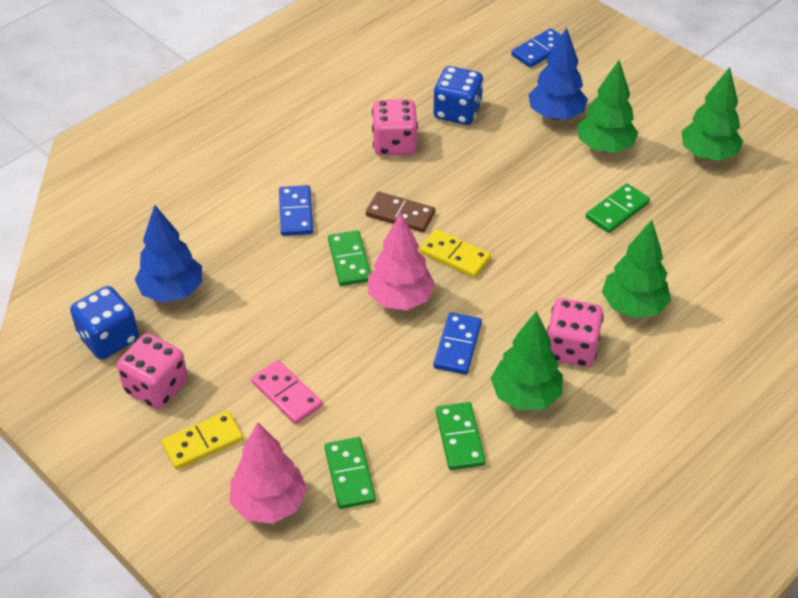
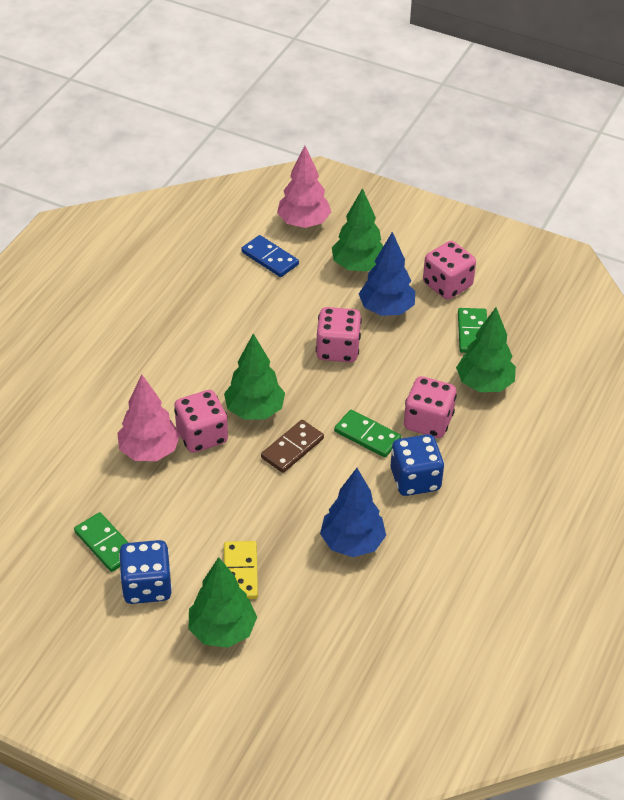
blue domino: [279,185,313,236] [433,312,482,375] [511,28,561,68] = 3 -> [241,235,299,277] = 1
green domino: [325,437,376,509] [328,230,371,286] [436,402,486,470] [586,183,650,233] = 4 -> [74,512,129,572] [334,410,401,458] [458,308,487,353] = 3
pink dice: [117,333,188,409] [372,99,418,156] [547,298,604,367] = 3 -> [174,390,228,453] [316,307,362,362] [404,376,457,438] [423,241,476,299] = 4
pink domino: [251,360,323,424] = 1 -> none = 0
yellow domino: [161,411,244,470] [420,229,491,278] = 2 -> [224,541,258,599] = 1

